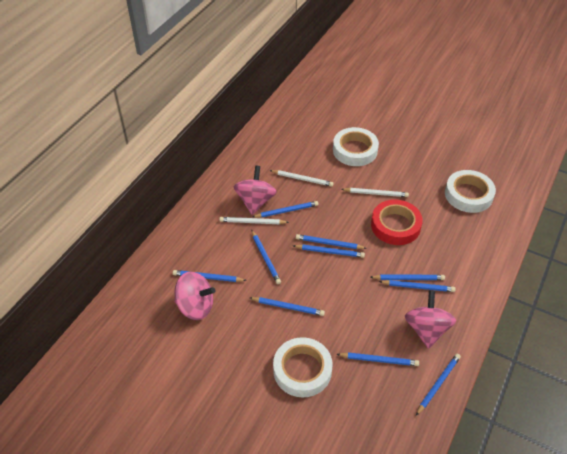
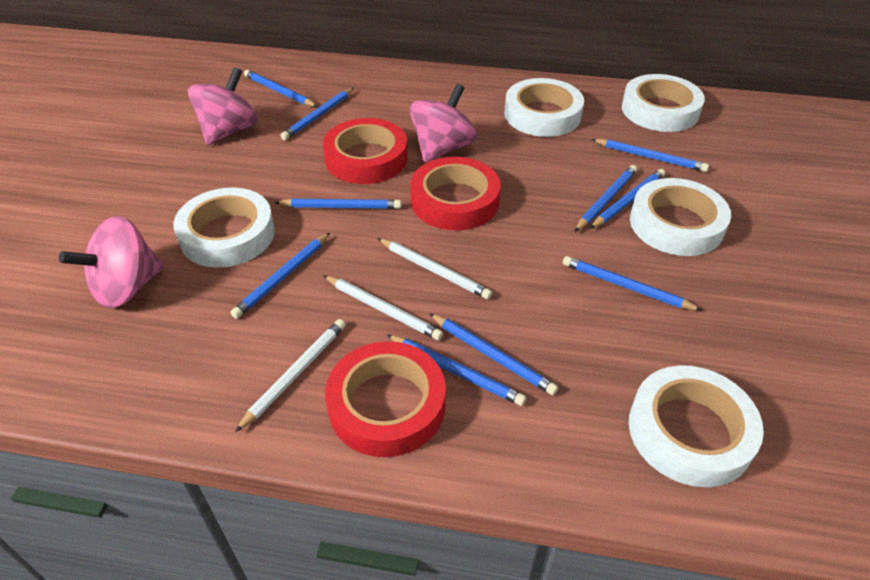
red tape: [371,199,423,245] = 1 -> [323,118,408,184] [325,341,446,457] [410,157,501,230] = 3
white tape: [273,337,333,397] [333,127,379,166] [445,170,496,213] = 3 -> [173,187,275,268] [505,78,584,137] [622,74,705,132] [629,365,764,487] [630,178,731,256] = 5

